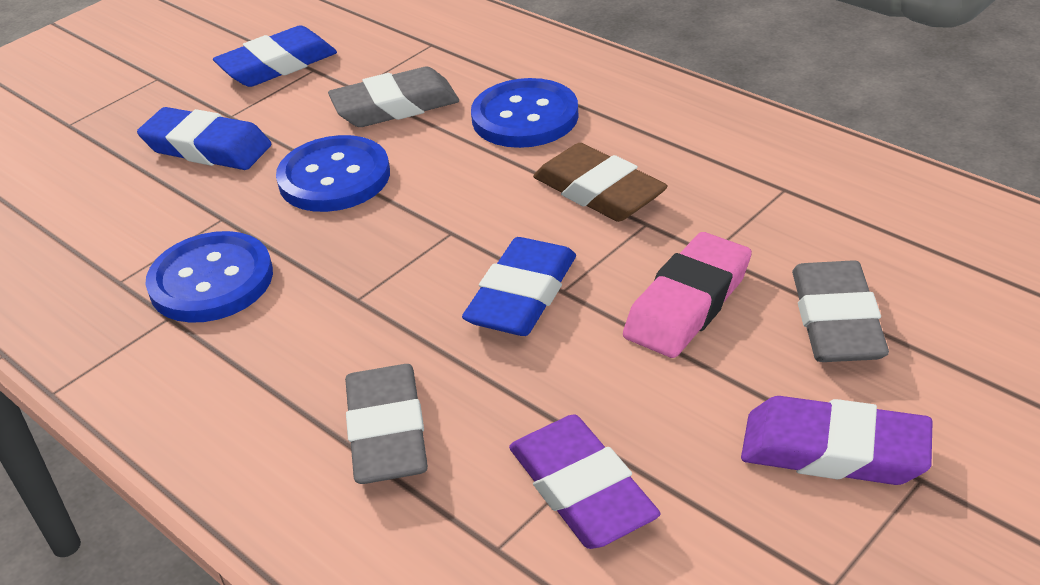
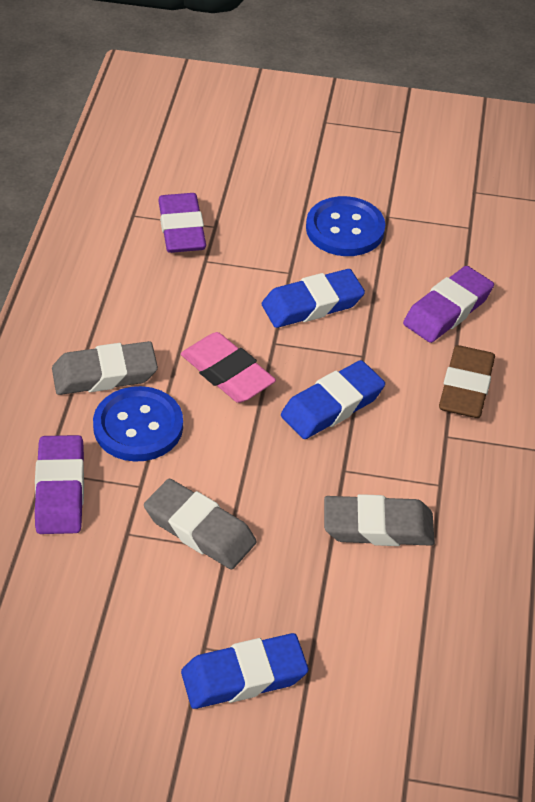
blue button: [145,231,273,323] [276,135,390,212] [471,78,579,148] = 3 -> [93,386,183,462] [306,196,385,256] = 2
purple eraser: [509,415,660,549] [741,396,933,485] = 2 -> [35,435,84,534] [158,193,206,253] [403,266,494,343] = 3

